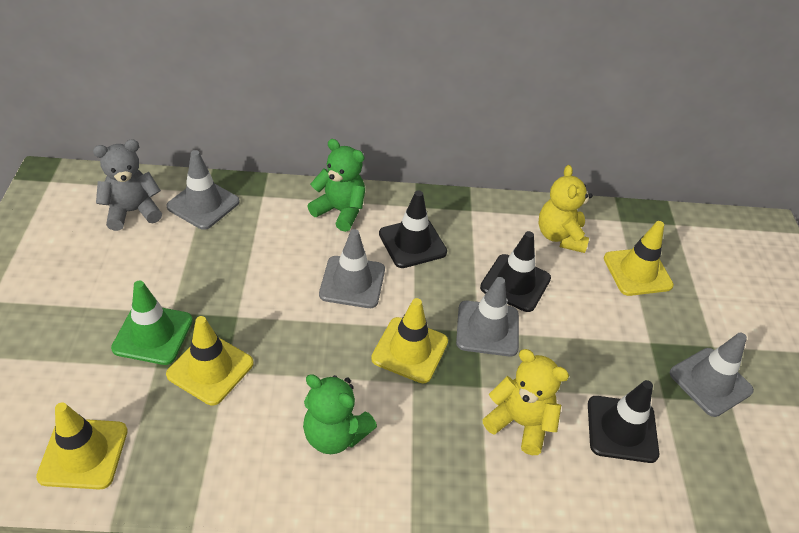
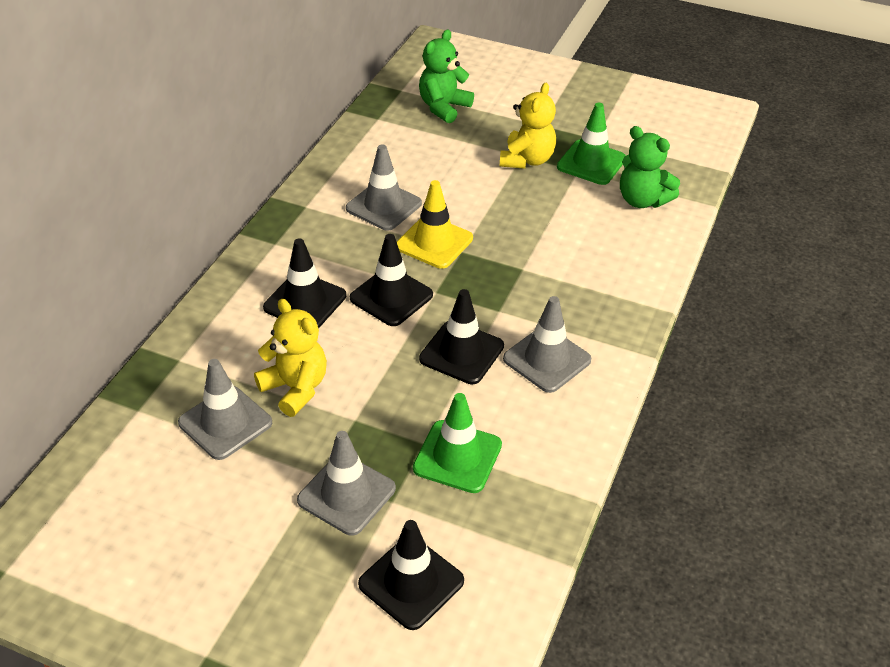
black traffic cone: [379,190,447,268] [480,231,551,312] [588,380,659,463] = 3 -> [263,238,346,328] [350,234,433,326] [358,520,464,630] [419,289,504,384] = 4
green traffic cone: [111,280,193,365] = 1 -> [413,393,502,493] [557,103,626,185] = 2
grey teddy bear: [93,139,162,231] = 1 -> none = 0
yellow traffic cone: [36,402,128,489] [166,316,254,405] [371,298,448,383] [604,221,674,296] = 4 -> [397,180,473,269] = 1

